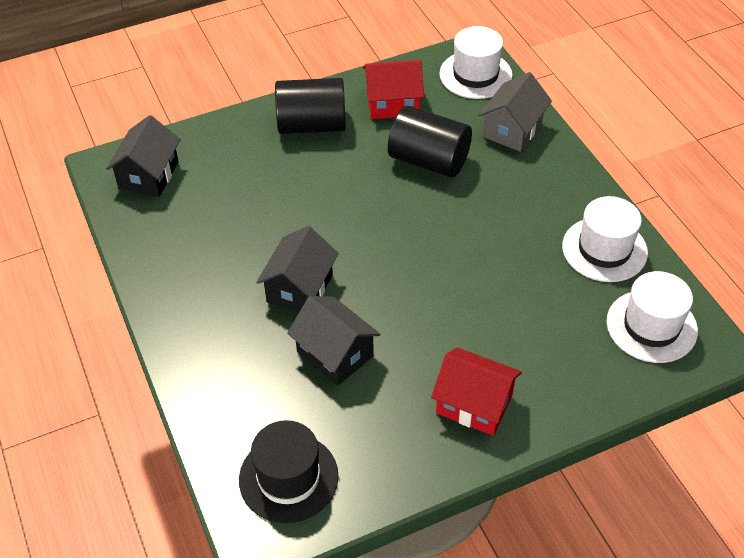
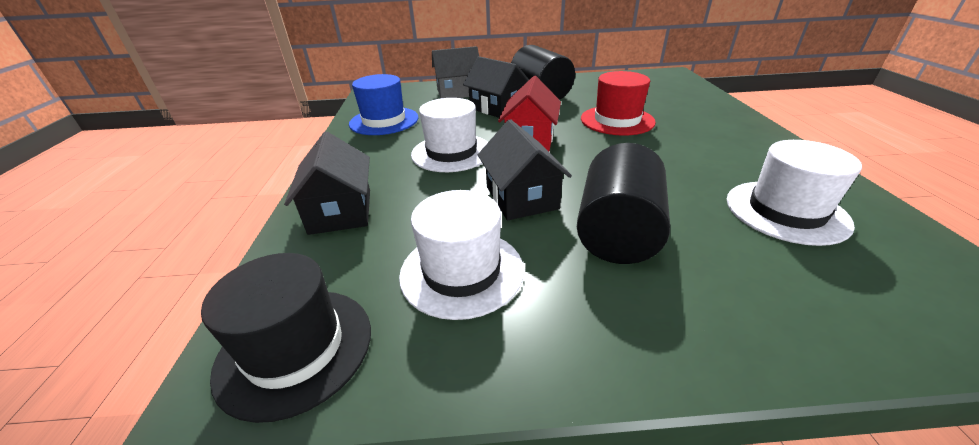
blue hat: none = 0 -> [349,74,419,135] = 1
red hat: none = 0 -> [581,71,656,136] = 1
red house: [363,60,424,119] [431,347,522,436] = 2 -> [498,76,561,151] = 1

